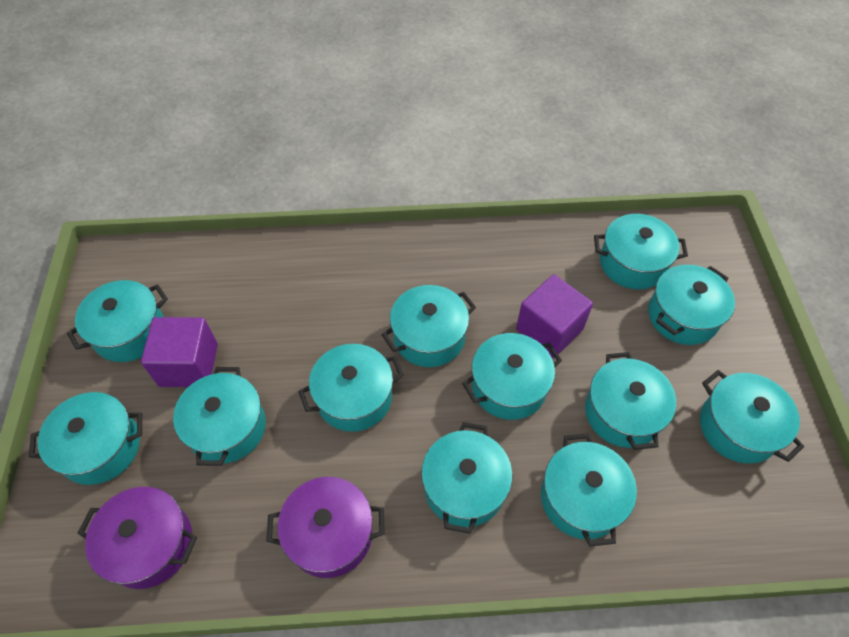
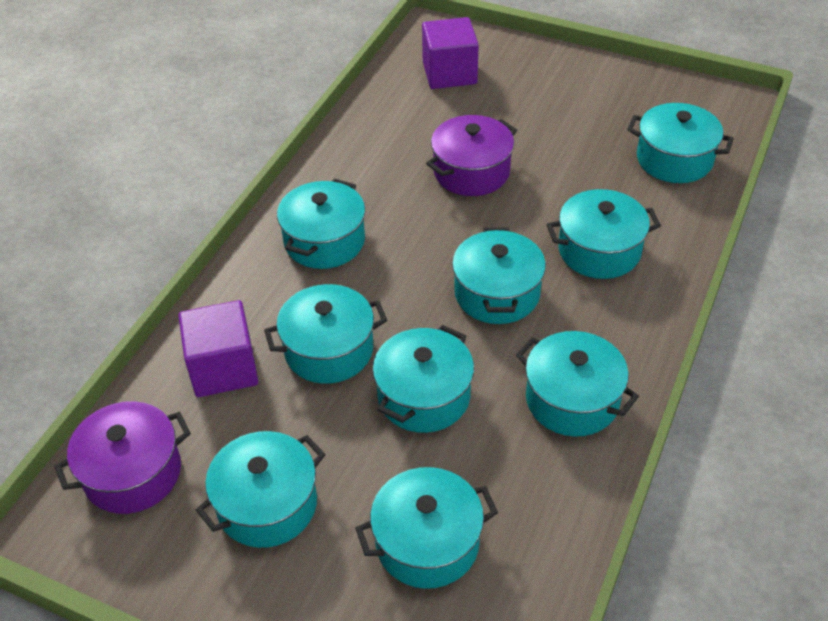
turquoise pot: [29,392,142,485] [67,280,168,362] [173,367,266,466] [298,344,404,432] [382,285,476,367] [421,422,513,534] [462,333,562,420] [541,433,637,547] [585,352,676,450] [594,214,688,289] [648,265,735,345] [700,370,804,464] = 12 -> [196,431,325,548] [264,284,387,384] [277,179,365,269] [355,467,498,589] [373,325,474,433] [452,227,546,324] [516,331,639,437] [546,189,661,279] [627,103,734,183] = 9

